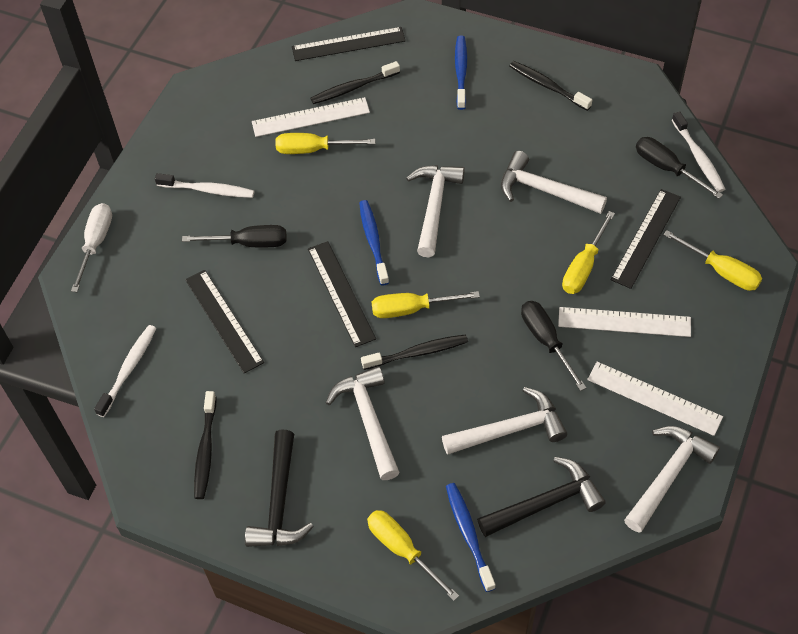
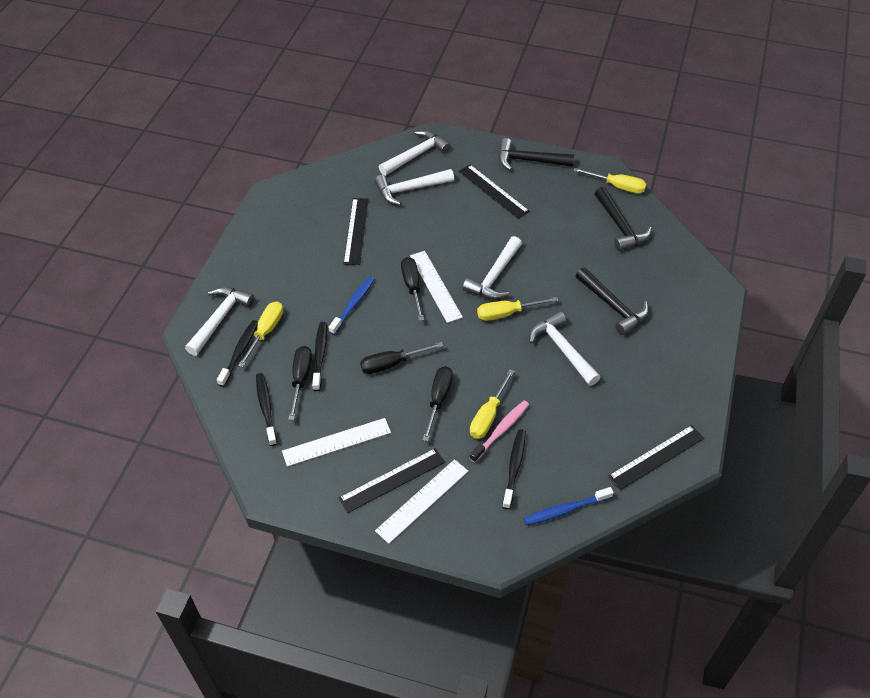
black hammer: [245,430,314,547] [477,457,606,537] = 2 -> [498,138,574,170] [576,267,649,335] [595,187,652,251] = 3
black screwdriver: [182,225,287,247] [521,301,586,391] [636,137,723,199] = 3 -> [288,346,312,420] [360,342,443,374] [401,257,424,321] [422,366,453,441] = 4
blue toothbrush: [359,200,389,286] [446,483,496,592] [455,36,467,110] = 3 -> [329,276,374,335] [524,487,614,525] = 2
pink toothbrush: none = 0 -> [470,400,529,463] = 1
white screwdriver: [71,203,112,292] = 1 -> none = 0
white toothbrush: [94,325,156,417] [155,173,254,198] [672,111,725,192] = 3 -> none = 0
yellow screwdriver: [275,133,375,154] [367,510,459,601] [372,291,480,318] [562,211,615,294] [663,230,762,291] = 5 -> [238,301,283,367] [470,369,514,439] [477,297,558,321] [573,168,647,194] = 4

